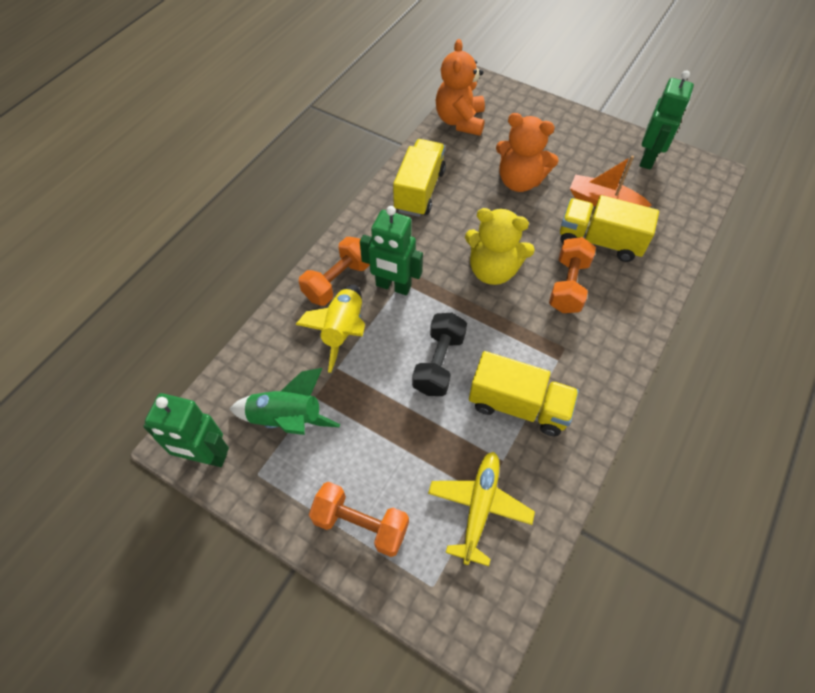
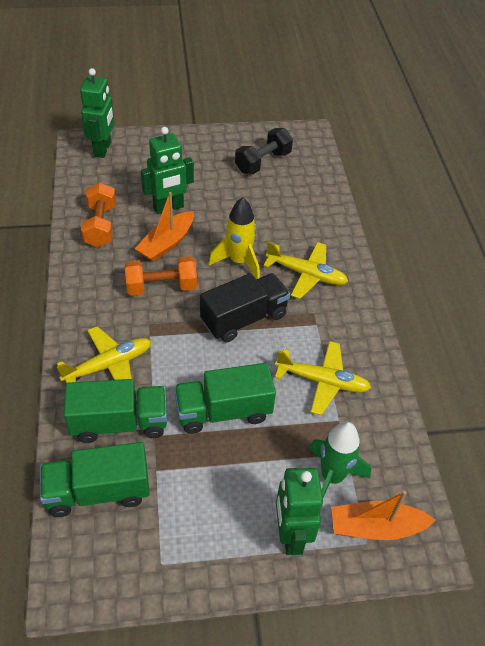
black truck: none = 0 -> [200,273,290,342] = 1
green truck: none = 0 -> [40,442,150,517] [64,379,167,443] [174,363,276,434] = 3
orange boat: [570,155,652,207] = 1 -> [135,192,194,262] [331,491,436,540] = 2
orange dumbbell: [299,237,370,306] [309,482,409,557] [549,237,596,313] = 3 -> [81,182,116,247] [125,256,197,295] = 2
orange teddy bear: [436,39,485,136] [496,113,559,192] = 2 -> none = 0
yellow plane: [428,452,535,566] = 1 -> [57,326,151,383] [264,241,348,299] [275,341,371,415] = 3
yellow teddy bear: [465,208,535,285] = 1 -> none = 0
yellow truck: [393,139,446,217] [469,351,579,436] [560,195,659,262] = 3 -> none = 0

